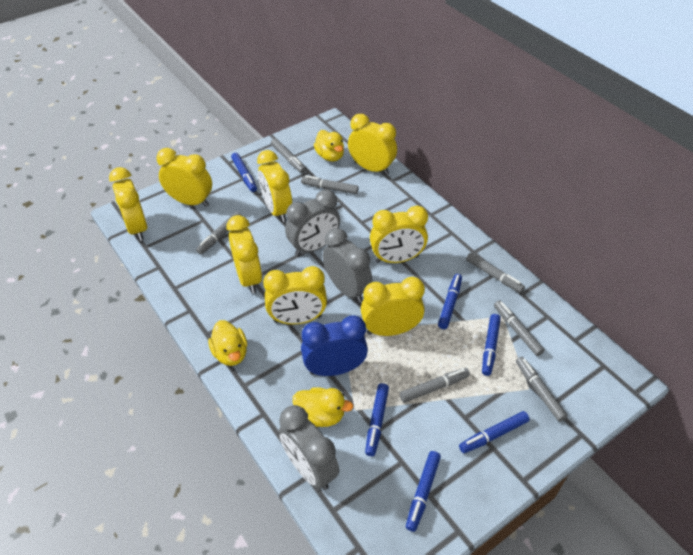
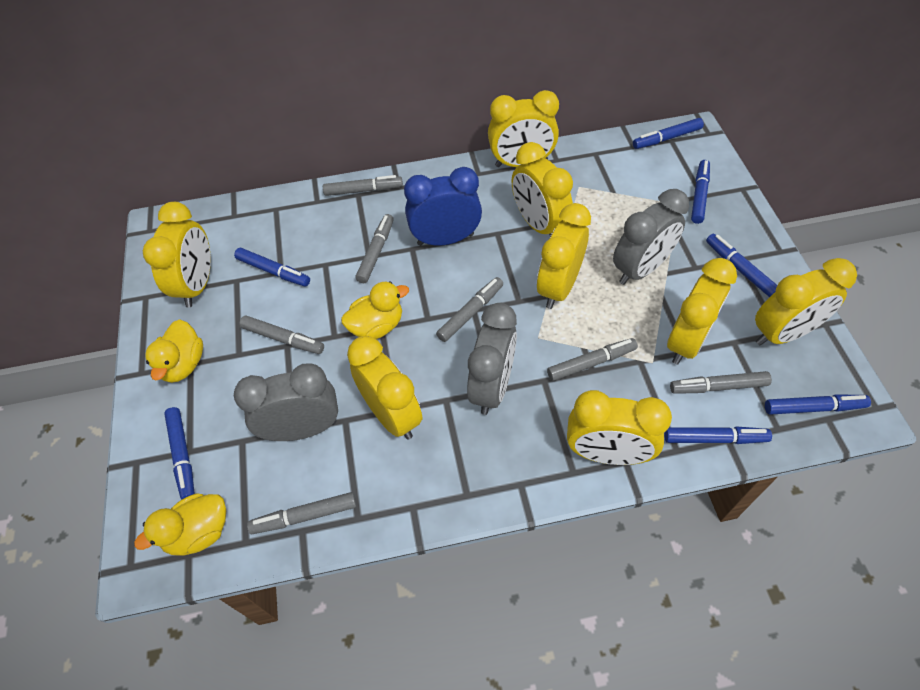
blue marker: [231,153,257,192] [365,383,389,456] [406,451,441,532] [438,274,462,329] [459,411,529,453] [482,314,501,376] = 6 -> [164,407,195,500] [234,248,310,287] [633,118,704,149] [664,426,772,444] [691,160,710,224] [706,234,777,297] [765,394,871,415] = 7

